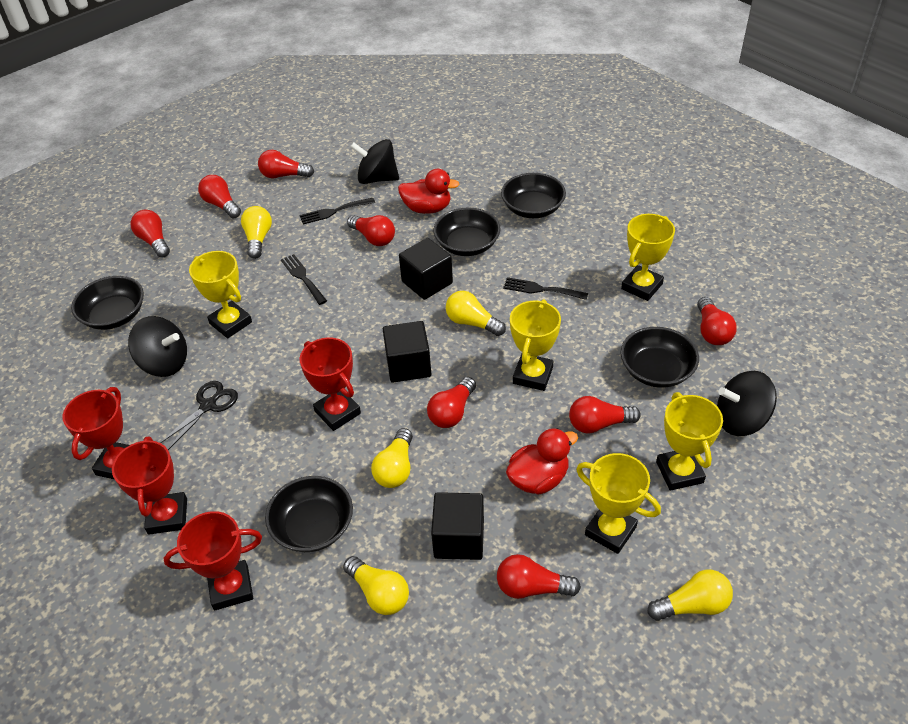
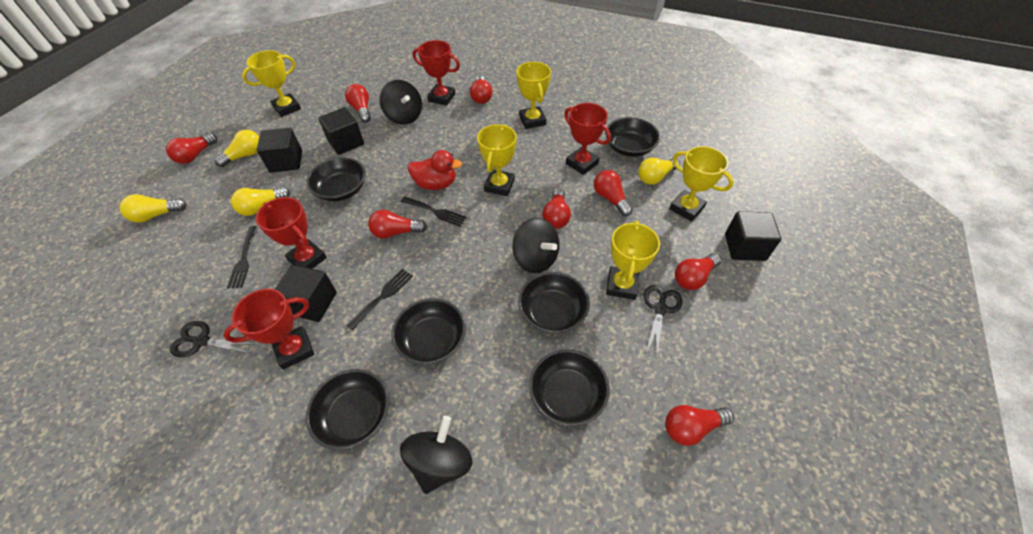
black bowl: [71,276,144,330] [265,476,353,552] [434,207,501,256] [501,173,566,218] [621,327,699,388] = 5 -> [306,157,366,201] [306,369,390,450] [392,298,466,365] [518,272,590,334] [529,349,610,427] [605,117,660,157] = 6
black cube: [383,321,431,383] [399,238,453,300] [431,492,484,560] = 3 -> [256,128,302,173] [274,264,337,322] [318,107,364,155] [725,211,781,261] = 4
black scissors: [160,381,238,450] = 1 -> [170,321,255,357] [644,285,682,358] = 2
red duck: [398,169,459,214] [506,428,578,495] = 2 -> [408,150,462,190] = 1
yellow light bulb: [241,206,272,259] [343,556,409,615] [371,428,413,488] [446,291,506,336] [648,570,733,621] = 5 -> [119,194,187,222] [214,130,259,167] [231,187,290,216] [638,158,680,185] = 4

